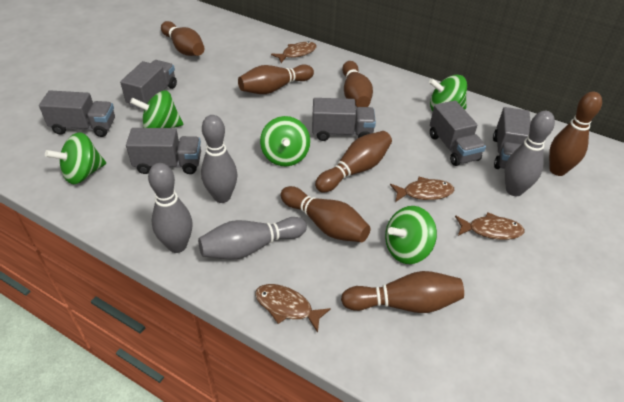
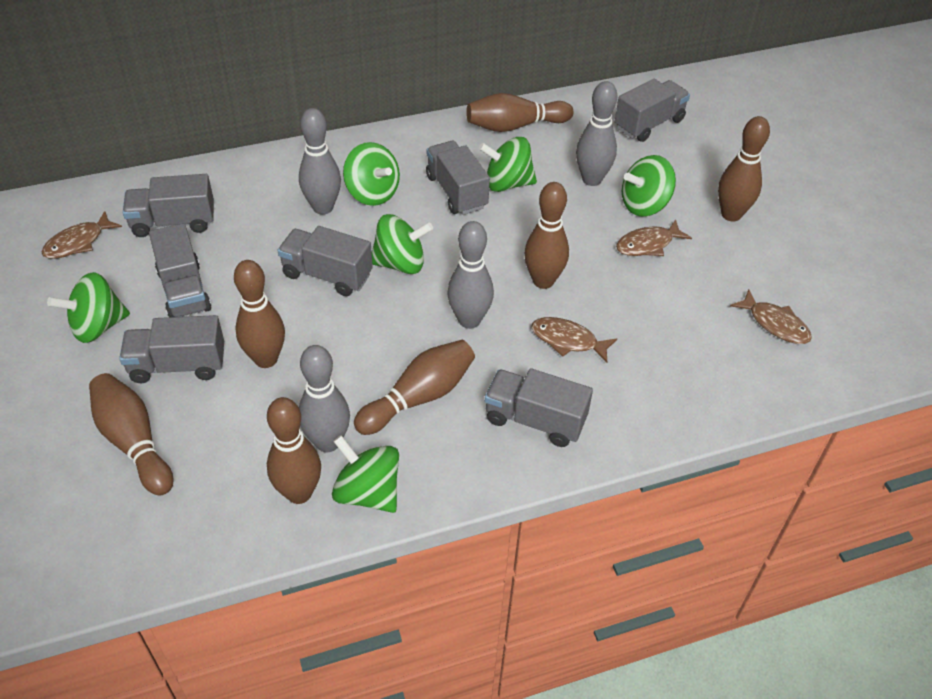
green spinning top: [45,132,106,184] [130,90,183,128] [260,116,310,166] [385,206,437,264] [429,75,467,112] = 5 -> [47,272,130,343] [332,435,399,513] [343,142,400,206] [372,214,433,274] [479,137,537,192] [622,155,676,217] = 6
grey truck: [39,90,115,137] [120,60,177,110] [126,128,201,174] [312,98,376,141] [430,100,486,166] [493,107,531,169] = 6 -> [119,315,224,383] [123,174,214,237] [149,223,211,317] [277,226,373,296] [426,141,490,215] [485,368,593,447] [615,79,690,142] = 7

